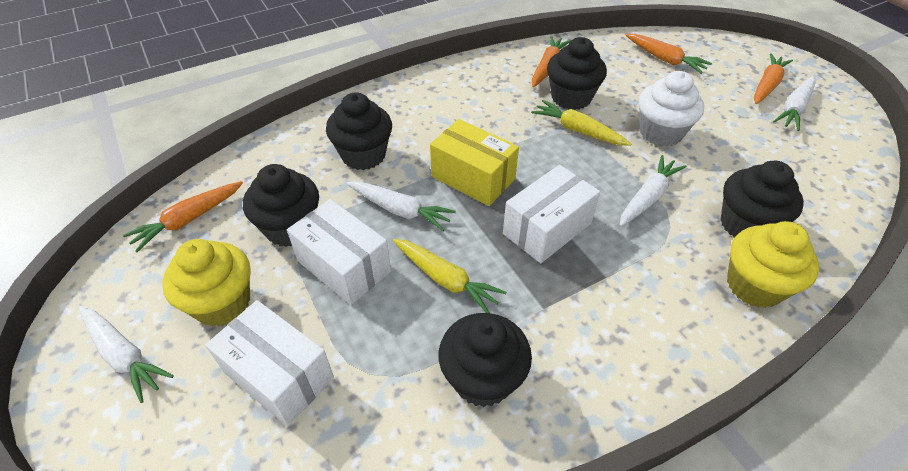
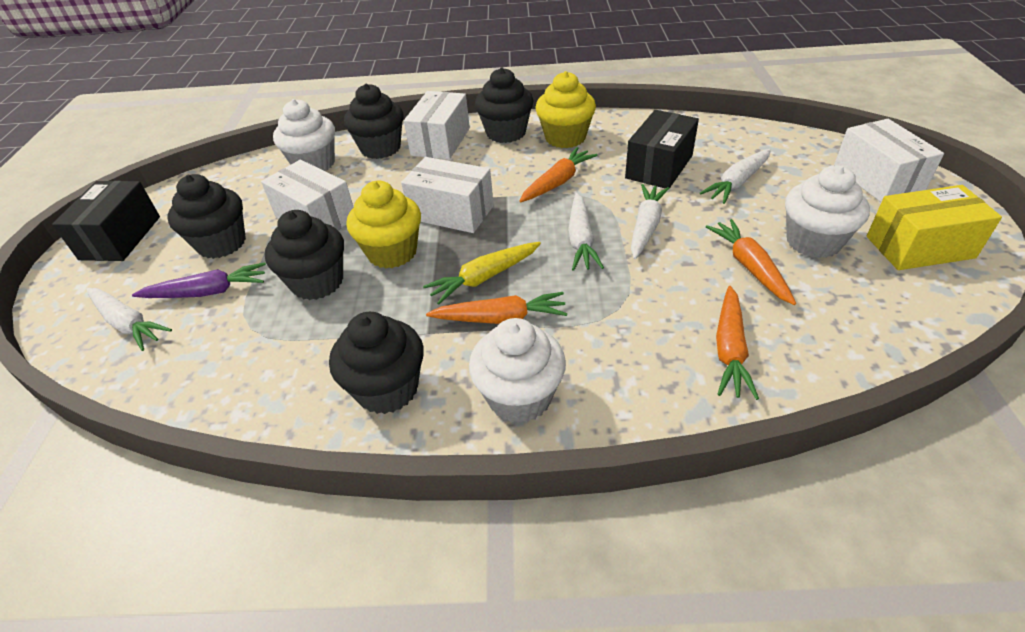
black box: none = 0 -> [52,181,160,261] [625,110,699,189] = 2
purple carrot: none = 0 -> [132,262,266,298] = 1
white box: [205,300,334,426] [287,199,391,305] [503,165,600,263] = 3 -> [261,160,354,230] [401,157,494,233] [404,91,470,160] [834,119,944,202] = 4
white cupcake: [639,71,704,147] = 1 -> [273,99,335,171] [469,318,566,423] [785,165,870,258] = 3
yellow carrot: [393,239,506,313] [531,100,631,146] = 2 -> [423,242,541,305] = 1

